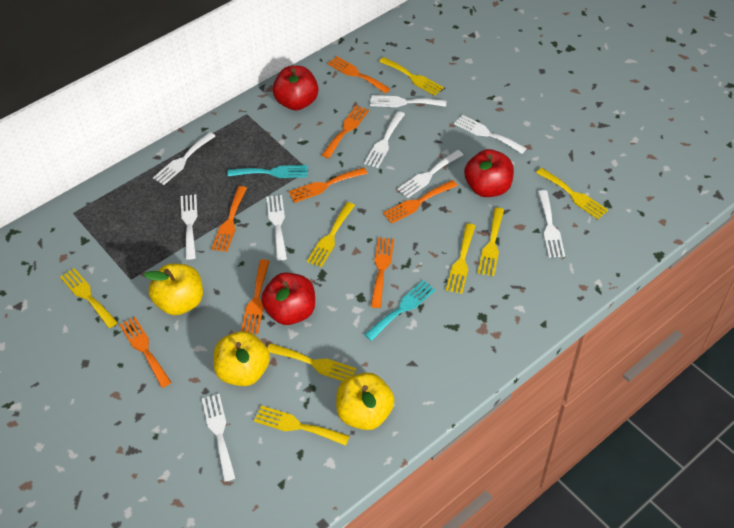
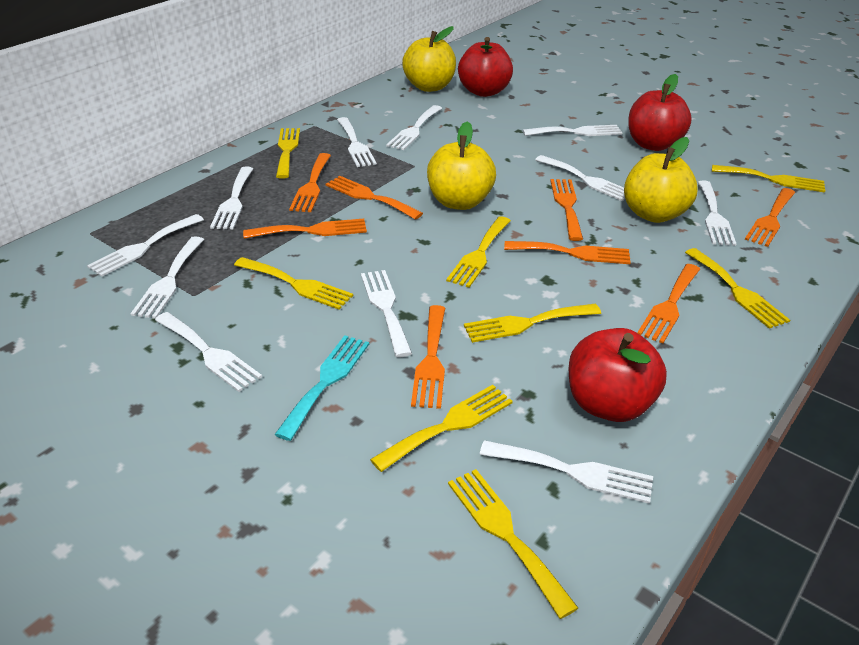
turquoise fork: [228,165,308,178] [364,280,436,341] = 2 -> [274,335,369,441] = 1
white fork: [153,132,215,185] [181,194,198,260] [202,394,236,482] [266,195,287,260] [364,111,405,168] [370,95,446,107] [397,150,463,198] [454,115,527,154] [538,190,565,258] = 9 -> [87,214,204,277] [130,236,204,318] [155,312,262,392] [210,167,253,229] [337,117,377,167] [361,270,412,357] [386,105,442,150] [480,440,653,504] [523,125,622,136] [535,155,625,201] [698,180,736,246] = 11

